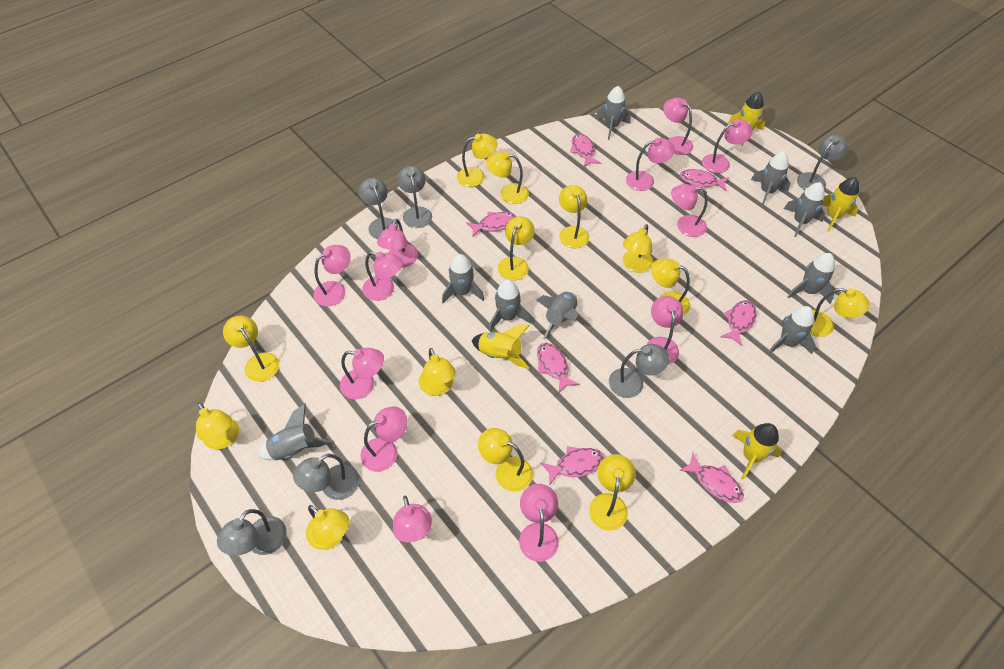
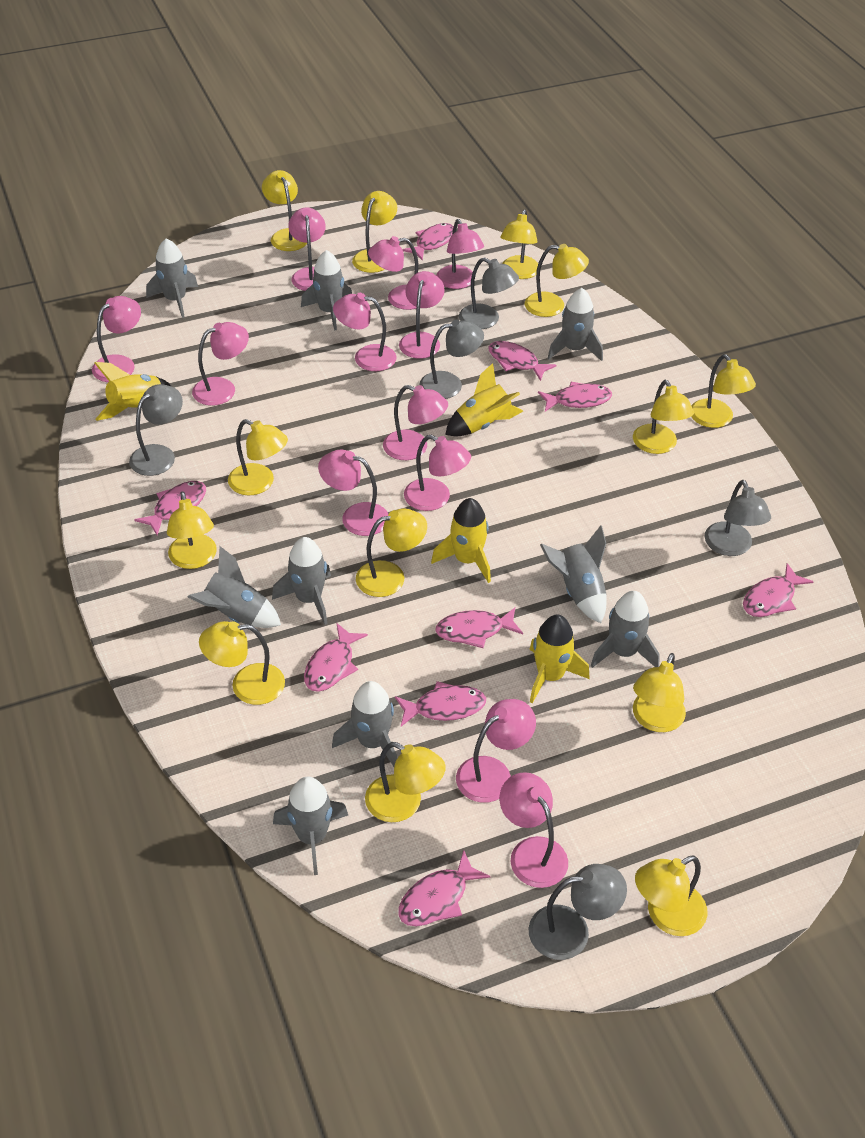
grey lamp: [217,509,287,556] [293,454,359,500] [359,178,398,239] [397,166,432,228] [609,344,669,398] [797,135,848,190] = 6 -> [129,384,183,476] [419,320,484,399] [459,258,519,329] [529,864,627,960] [704,480,771,556] = 5
pink fish: [466,212,517,237] [537,343,579,393] [540,446,604,486] [570,133,601,167] [679,453,744,503] [680,169,729,192] [720,300,757,346] = 7 -> [134,481,206,535] [304,623,368,692] [395,681,486,726] [398,850,491,926] [402,223,454,261] [435,608,523,648] [488,341,557,381] [538,382,612,412] [743,563,813,617] = 9

